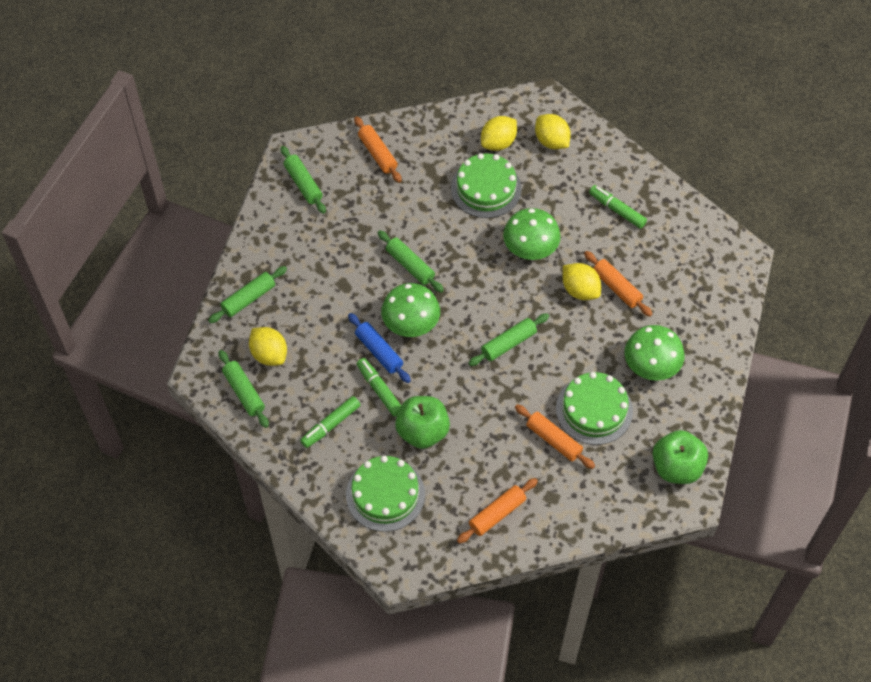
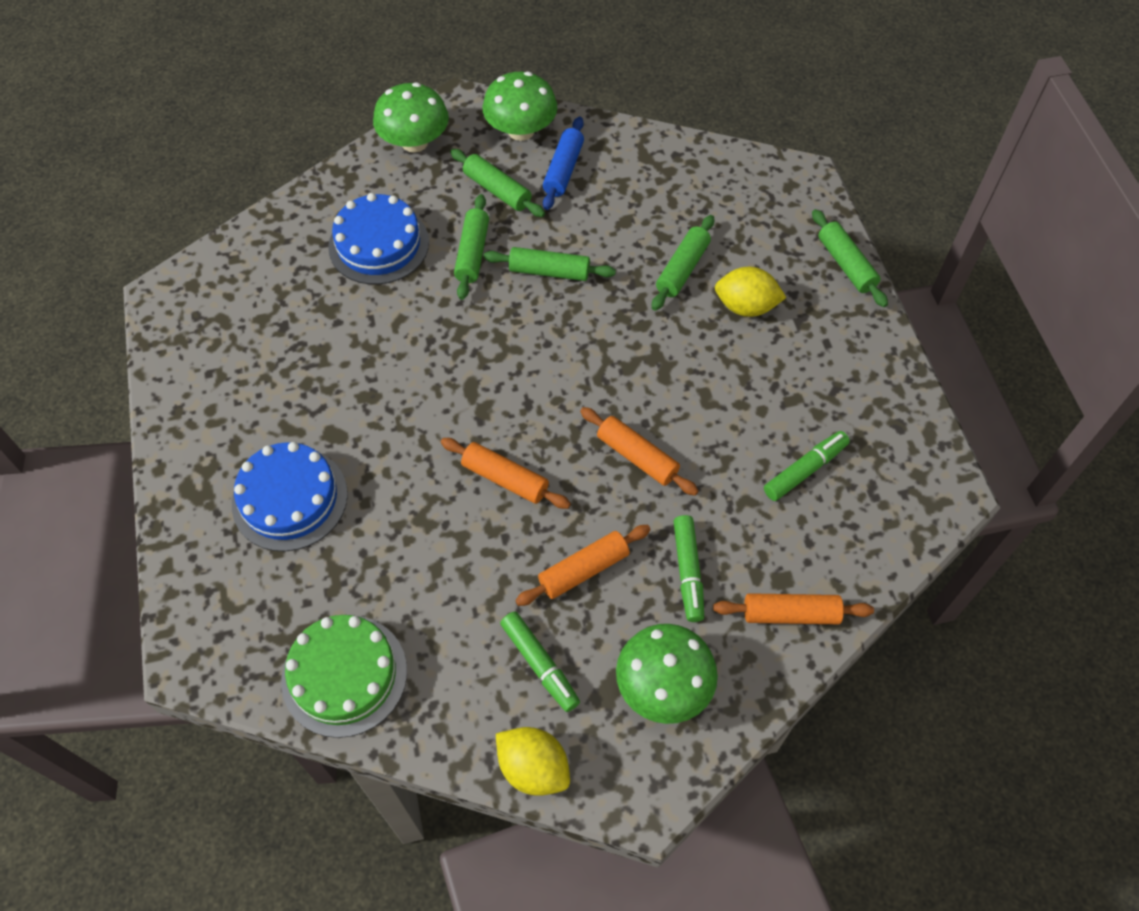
blue cake: none = 0 -> [232,442,348,552] [328,193,429,285] = 2
green apple: [395,396,450,449] [652,430,708,484] = 2 -> none = 0
green cake: [346,456,425,532] [451,153,522,218] [556,372,633,445] = 3 -> [281,615,407,738] = 1
yellow lemon: [249,327,287,366] [481,116,517,151] [535,114,571,149] [563,263,601,300] = 4 -> [496,727,570,796] [715,267,787,317] = 2

